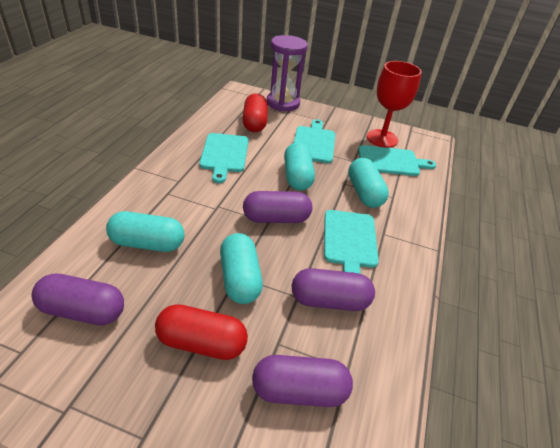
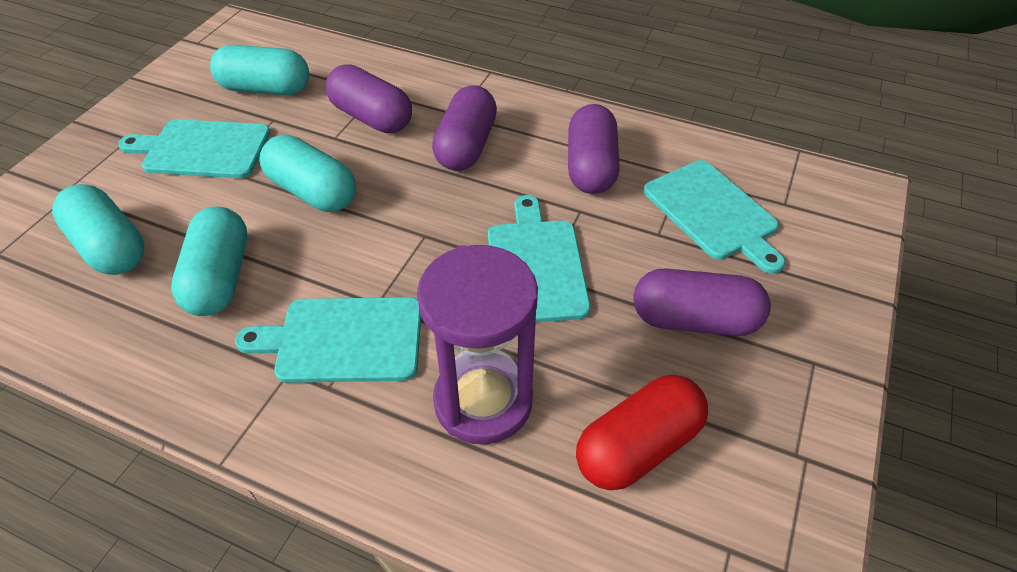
red capsule: [155,304,248,360] [243,93,268,132] = 2 -> [576,375,708,490] = 1
red goblet: [367,61,422,148] = 1 -> none = 0

